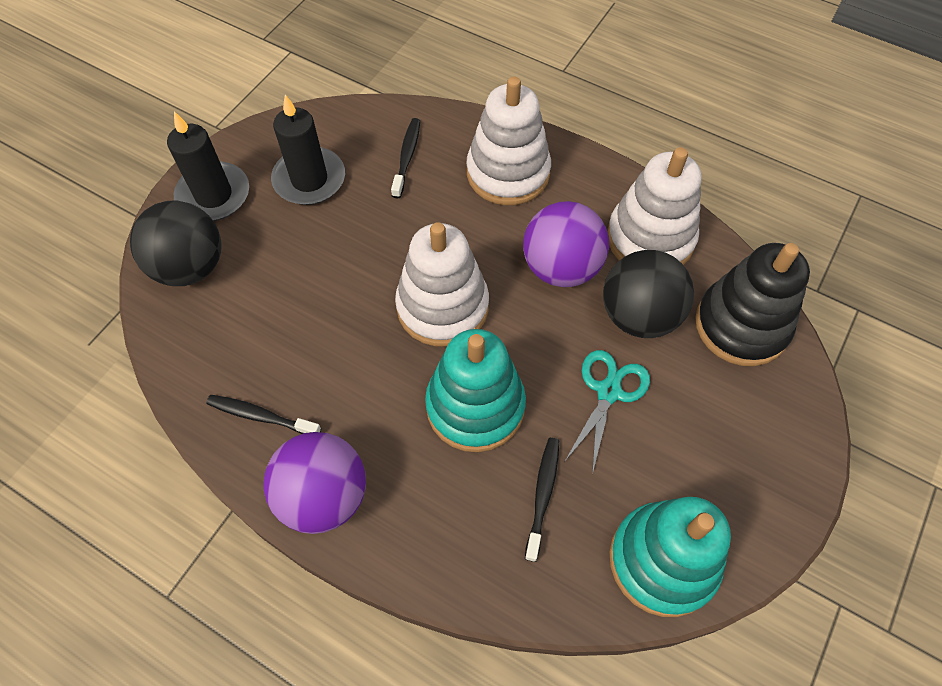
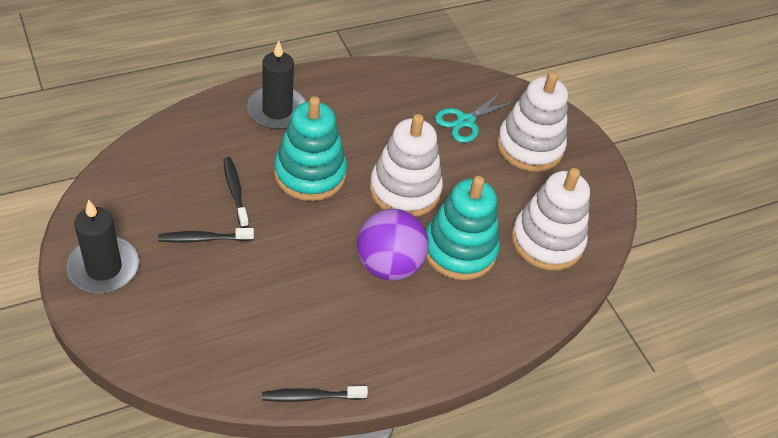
black ball: [130,201,222,286] [603,250,694,338] = 2 -> none = 0
black stacking toy: [695,243,810,366] = 1 -> none = 0
purple ball: [263,432,366,534] [523,201,609,287] = 2 -> [357,209,429,281] = 1

